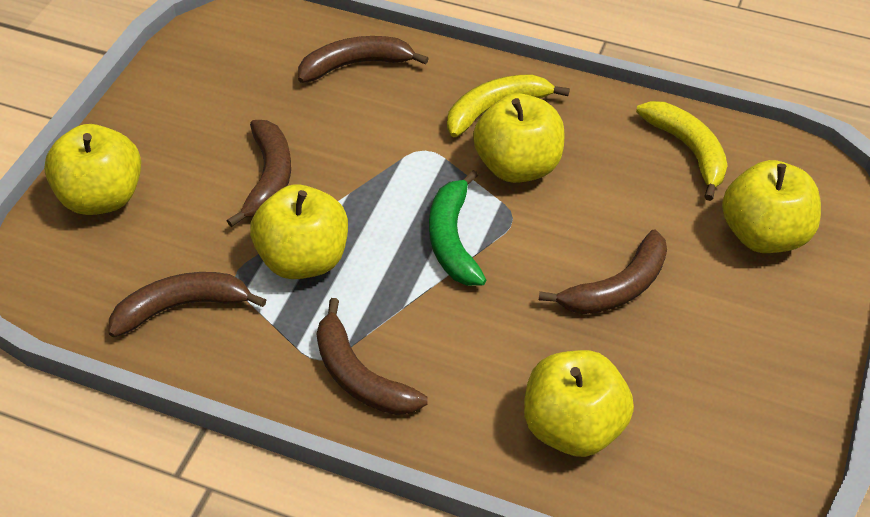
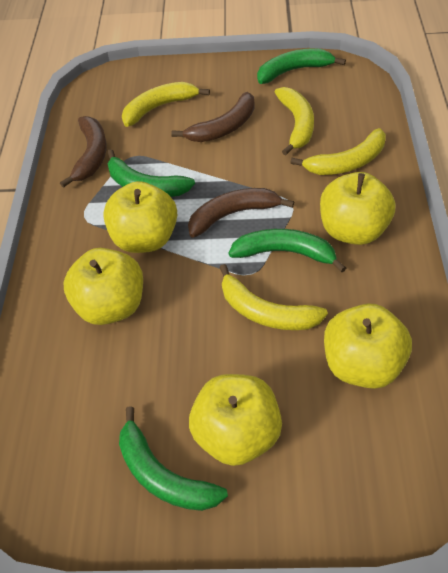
brown banana: [108,272,266,337] [227,120,291,227] [298,36,429,83] [317,298,428,415] [539,230,667,314] = 5 -> [60,116,107,188] [171,92,255,142] [188,188,294,238] = 3
green banana: [429,170,486,286] = 1 -> [107,149,195,197] [119,406,228,511] [229,229,346,272] [257,48,346,84] = 4
yellow banana: [447,74,570,137] [636,101,728,201] = 2 -> [122,82,210,127] [219,264,328,330] [275,87,314,156] [290,128,386,175] = 4

